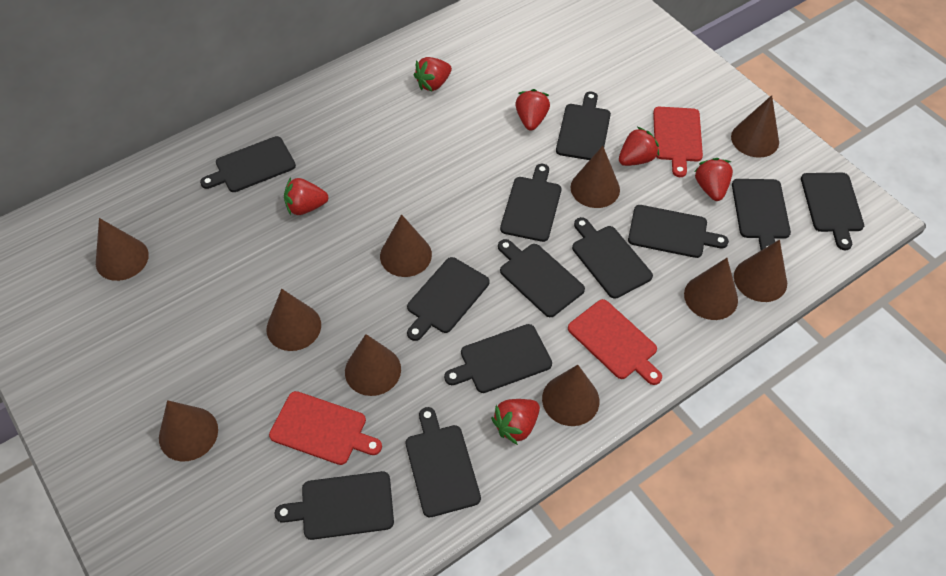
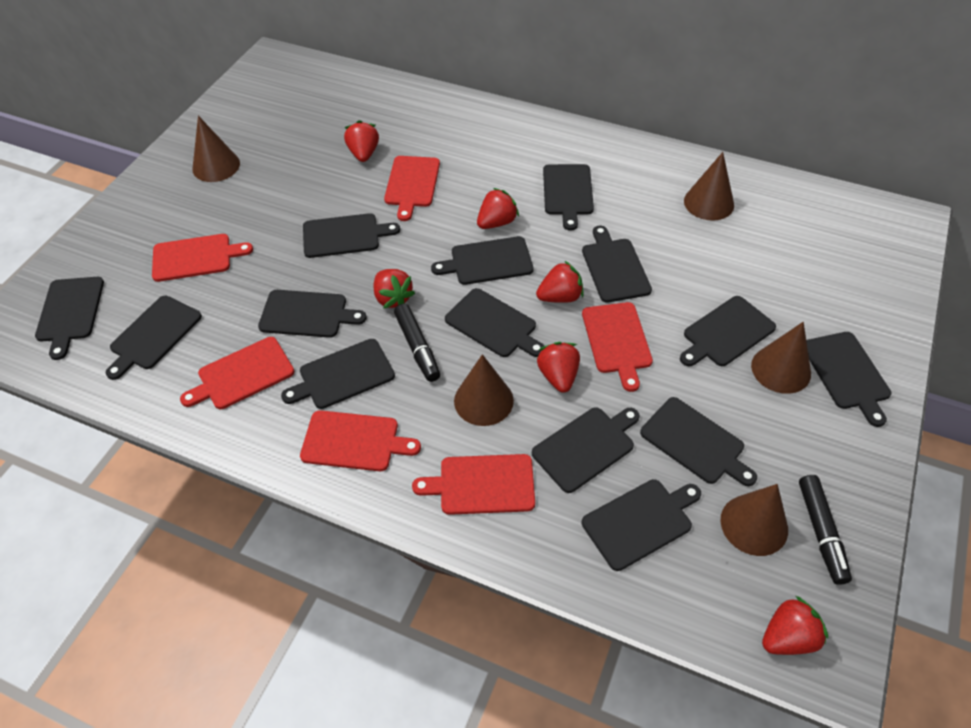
black cutting board: [200,136,296,192] [275,471,394,540] [406,407,481,517] [407,257,490,341] [444,324,552,393] [498,239,585,317] [500,164,561,242] [556,92,611,160] [572,217,653,299] [628,205,729,258] [732,179,791,250] [801,173,864,250] = 12 -> [35,277,104,360] [106,296,202,380] [258,290,366,338] [281,339,395,409] [303,213,400,258] [431,236,534,285] [445,288,544,357] [532,407,640,493] [543,164,594,231] [582,226,652,303] [582,479,701,571] [640,397,757,486] [680,296,776,366] [806,332,892,427] = 14
black marker: none = 0 -> [394,304,440,382] [799,475,852,585] = 2
brown cone: [96,218,149,281] [159,400,218,461] [266,289,321,351] [345,334,401,396] [380,214,432,277] [542,365,599,426] [570,146,620,208] [684,258,738,320] [731,95,779,158] [734,240,787,302] = 10 -> [192,116,240,182] [454,354,514,426] [684,152,734,221] [720,484,788,556] [751,322,811,394] = 5
red cutting board: [269,391,382,465] [568,299,662,385] [653,107,703,177] = 3 -> [152,234,253,282] [180,337,294,409] [300,410,421,471] [384,156,440,221] [412,454,535,515] [582,302,653,392] = 6

